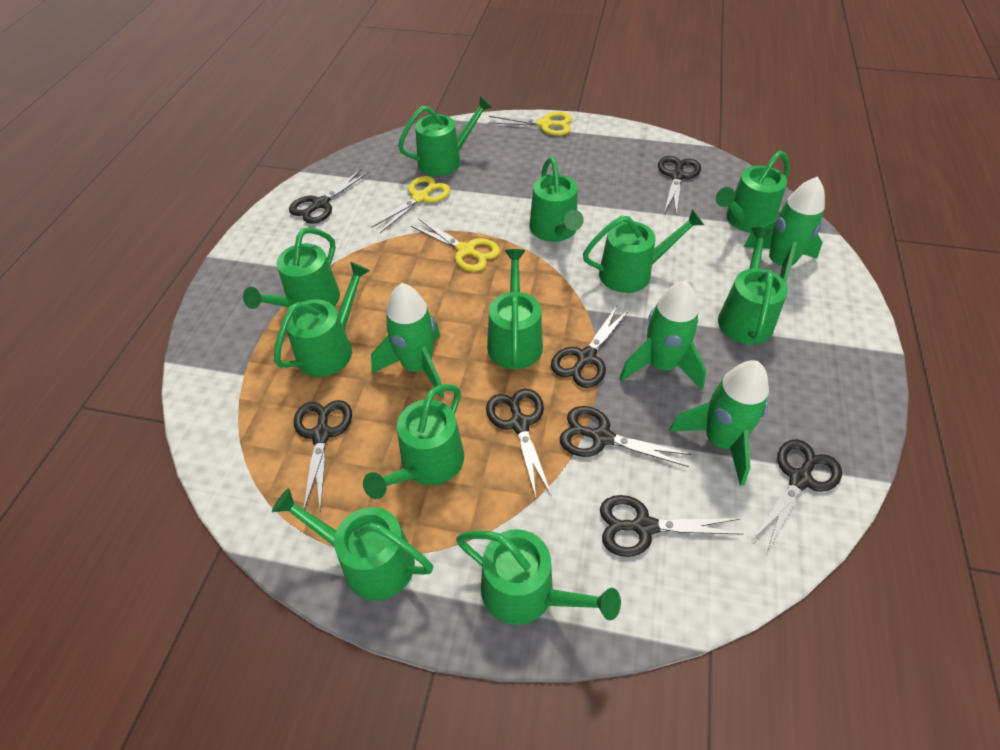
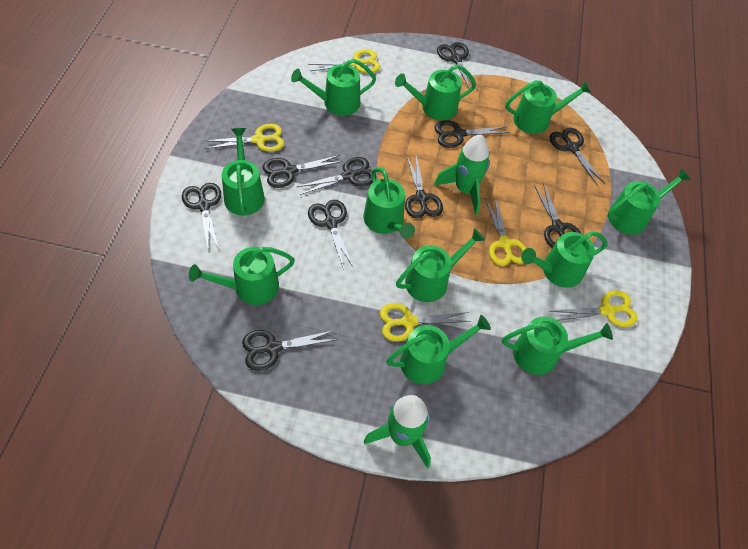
black scissors: [289,169,369,224] [294,400,352,512] [486,389,552,498] [551,306,629,388] [560,406,691,467] [600,495,743,557] [658,156,701,213] [753,439,842,551] = 8 -> [182,183,221,250] [242,330,338,371] [263,155,343,188] [297,157,372,195] [308,200,354,270] [405,156,443,218] [434,120,510,148] [437,42,478,90] [534,183,581,248] [549,128,605,186] = 10
green rocket: [371,283,444,398] [619,281,706,390] [669,360,769,486] [744,176,825,283] = 4 -> [364,395,431,468] [434,134,490,215] = 2
yellow scissors: [371,176,450,233] [411,218,500,272] [488,112,572,136] = 3 -> [204,124,284,152] [308,50,380,73] [380,303,471,342] [485,198,526,266] [549,291,637,327] = 5

